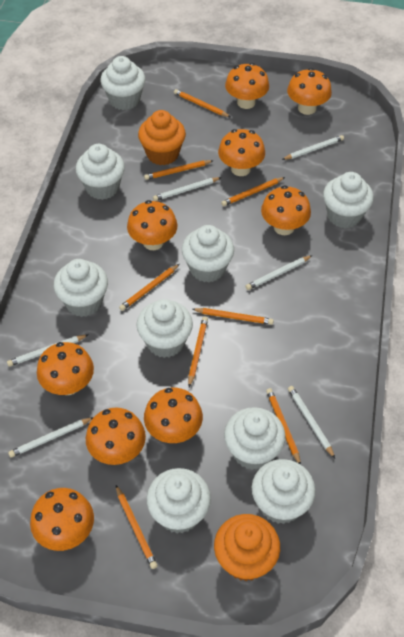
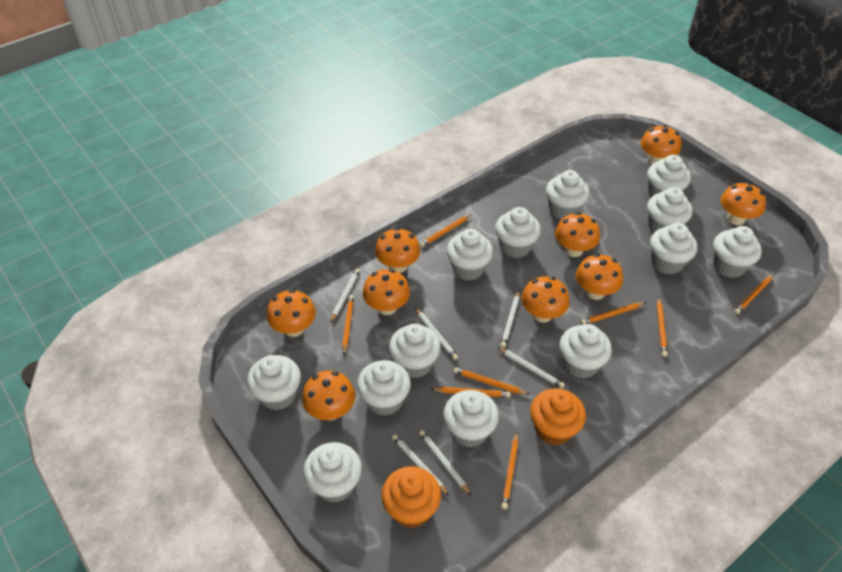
white cupcake: [54,259,108,317] [76,144,125,200] [101,56,146,110] [136,299,193,358] [147,468,211,533] [182,225,234,283] [224,407,286,470] [252,459,316,524] [323,172,374,228] = 9 -> [247,355,301,410] [303,442,362,503] [357,360,411,416] [389,324,441,378] [443,390,499,447] [446,229,493,280] [495,207,541,258] [546,170,589,219] [559,324,612,379] [647,155,691,197] [647,187,693,233] [650,223,697,274] [713,226,762,278] = 13

